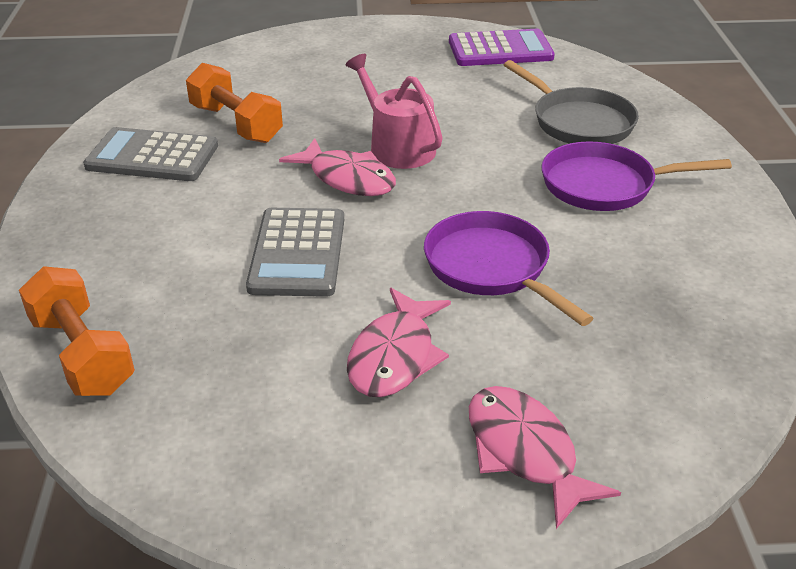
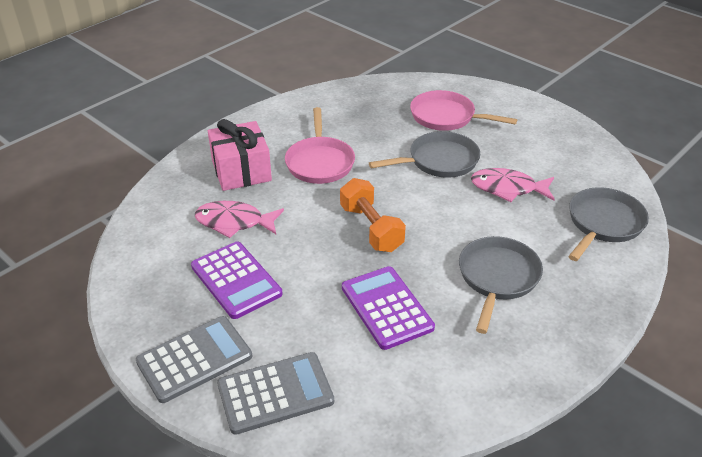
grey pan: [504,60,639,144] = 1 -> [369,131,480,178] [459,236,543,334] [568,187,649,261] = 3
orange dumbbell: [19,266,135,396] [186,63,283,143] = 2 -> [340,178,406,252] = 1
pink fish: [279,138,396,196] [347,288,451,397] [469,386,621,529] = 3 -> [195,201,284,238] [471,168,555,202] = 2
pink gift: none = 0 -> [208,119,272,191] = 1
pink pan: none = 0 -> [285,107,355,184] [410,90,517,131] = 2
pink watering can: [345,54,443,169] = 1 -> none = 0
purple calculator: [449,29,555,66] = 1 -> [191,242,283,319] [342,266,435,350] = 2
purple pan: [424,211,593,326] [541,141,732,211] = 2 -> none = 0

